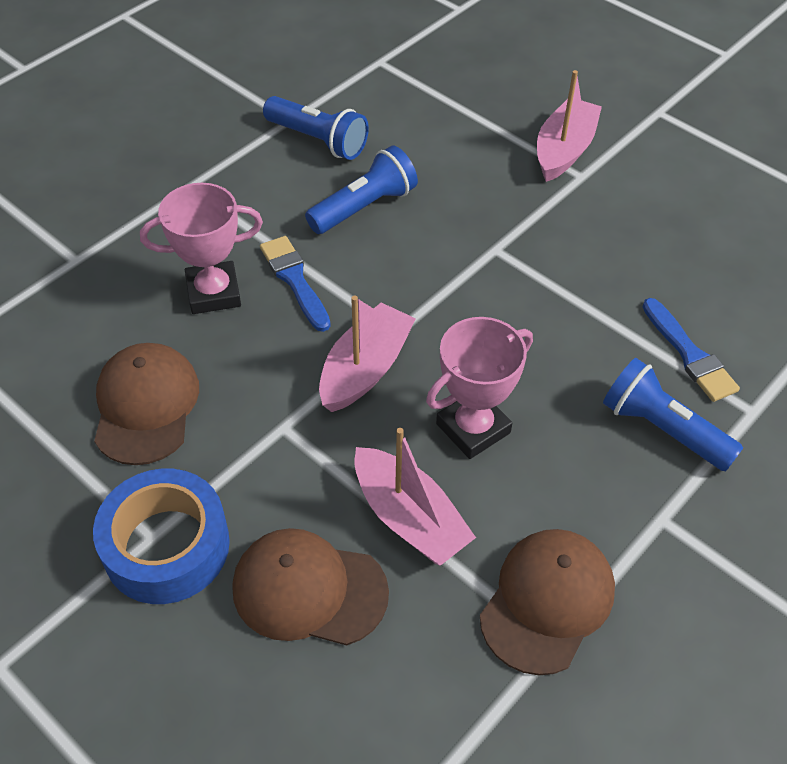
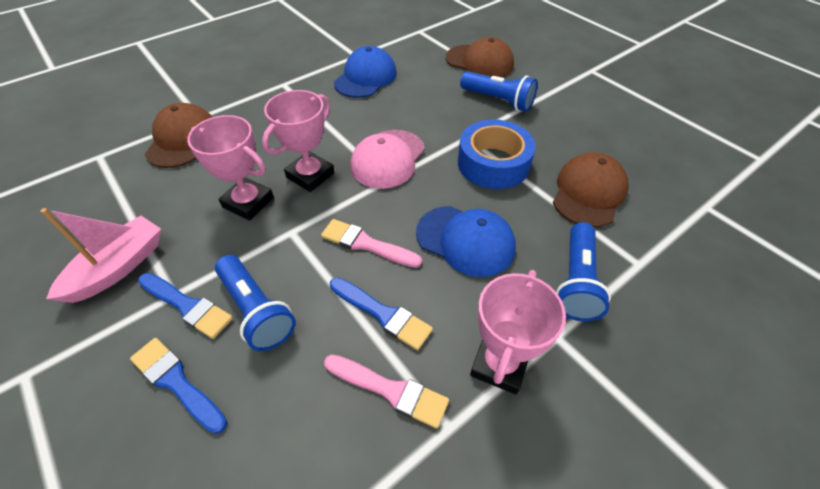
blue brush: [260,236,331,332] [643,298,740,402] = 2 -> [130,338,227,434] [138,273,233,339] [330,277,433,350] = 3
blue cap: none = 0 -> [334,46,397,98] [416,206,516,277] = 2
pink boat: [319,295,416,412] [354,428,476,566] [537,70,602,182] = 3 -> [41,208,161,303] = 1
pink brush: none = 0 -> [321,219,422,268] [324,354,449,429] = 2
pink cap: none = 0 -> [350,130,425,189] = 1
pink trophy: [140,183,263,314] [426,317,533,459] = 2 -> [187,115,274,221] [262,90,334,192] [470,270,566,395] = 3

